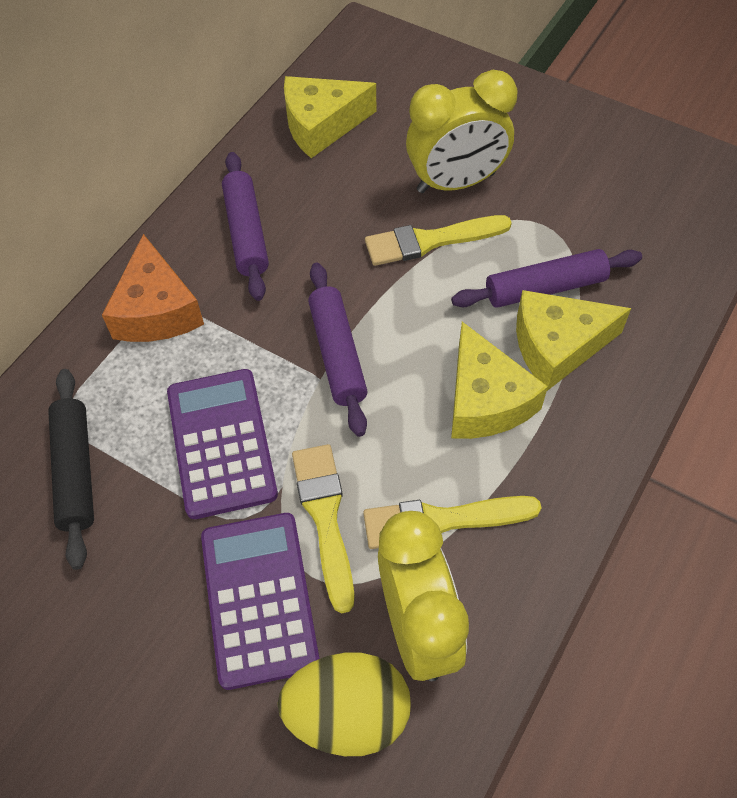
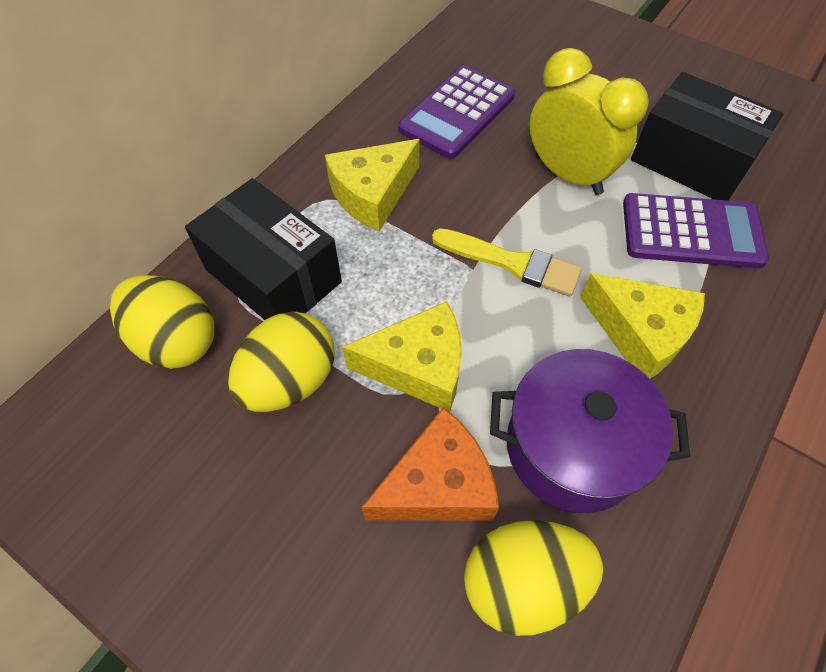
black box: none = 0 -> [185,178,342,320] [631,72,784,201] = 2
black rolling pin: [48,369,94,570] = 1 -> none = 0
purple pot: none = 0 -> [490,349,690,513] = 1
purple rolling pin: [222,152,269,301] [308,263,368,437] [451,249,642,308] = 3 -> none = 0
yellow brush: [292,444,354,613] [363,496,542,549] [365,215,512,266] = 3 -> [432,228,582,296] = 1
yellow clock: [378,511,469,681] [406,70,518,193] = 2 -> [530,48,649,195] = 1
yellow egg: [277,653,411,756] = 1 -> [110,275,214,369] [228,312,335,412] [464,520,604,636] = 3

